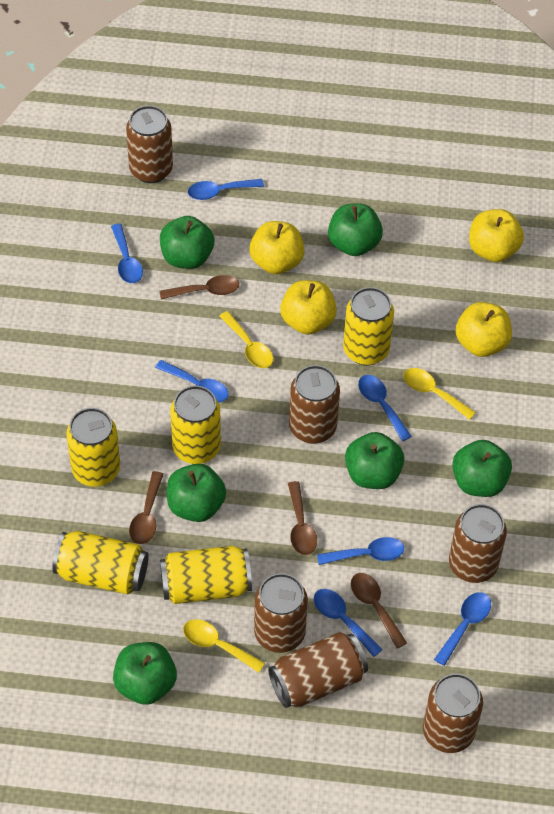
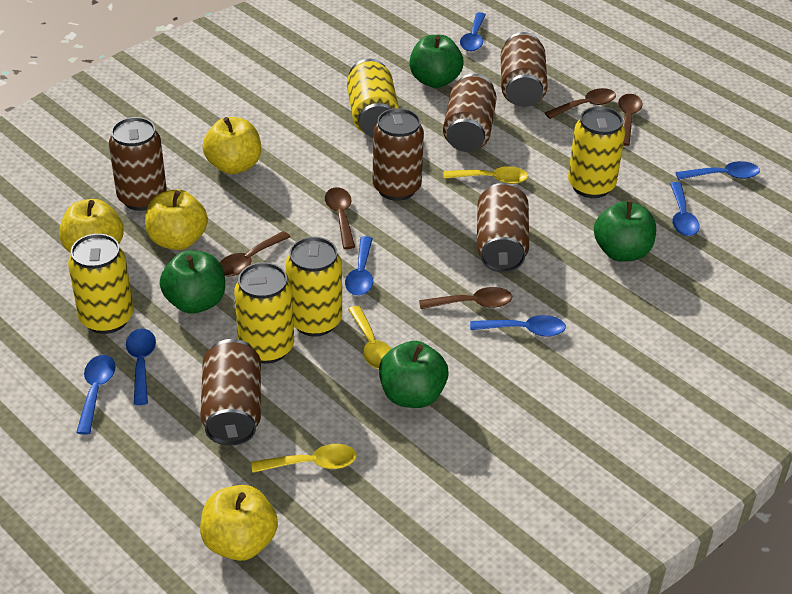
brown spoon: [129,471,164,544] [160,275,239,299] [288,481,317,555] [351,573,407,649] = 4 -> [220,231,290,277] [325,187,355,249] [419,287,512,309] [545,88,616,119] [618,94,643,146] = 5
green apple: [113,642,177,705] [160,216,214,269] [167,464,226,522] [328,203,383,256] [345,432,404,489] [452,440,512,497] = 6 -> [160,250,225,314] [379,341,449,408] [409,35,464,88] [594,200,656,262] = 4

